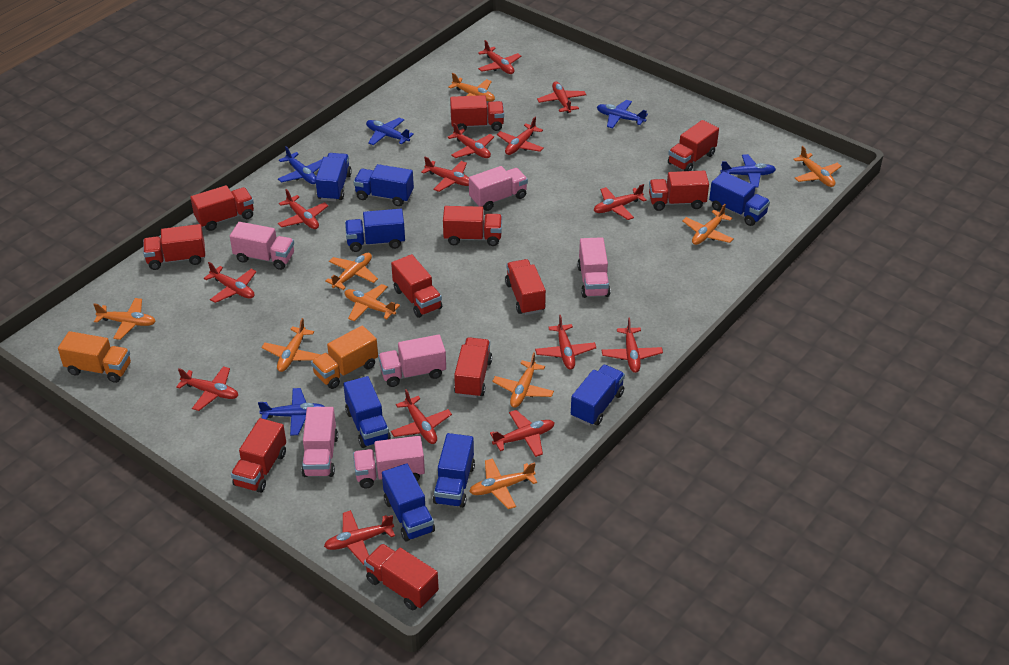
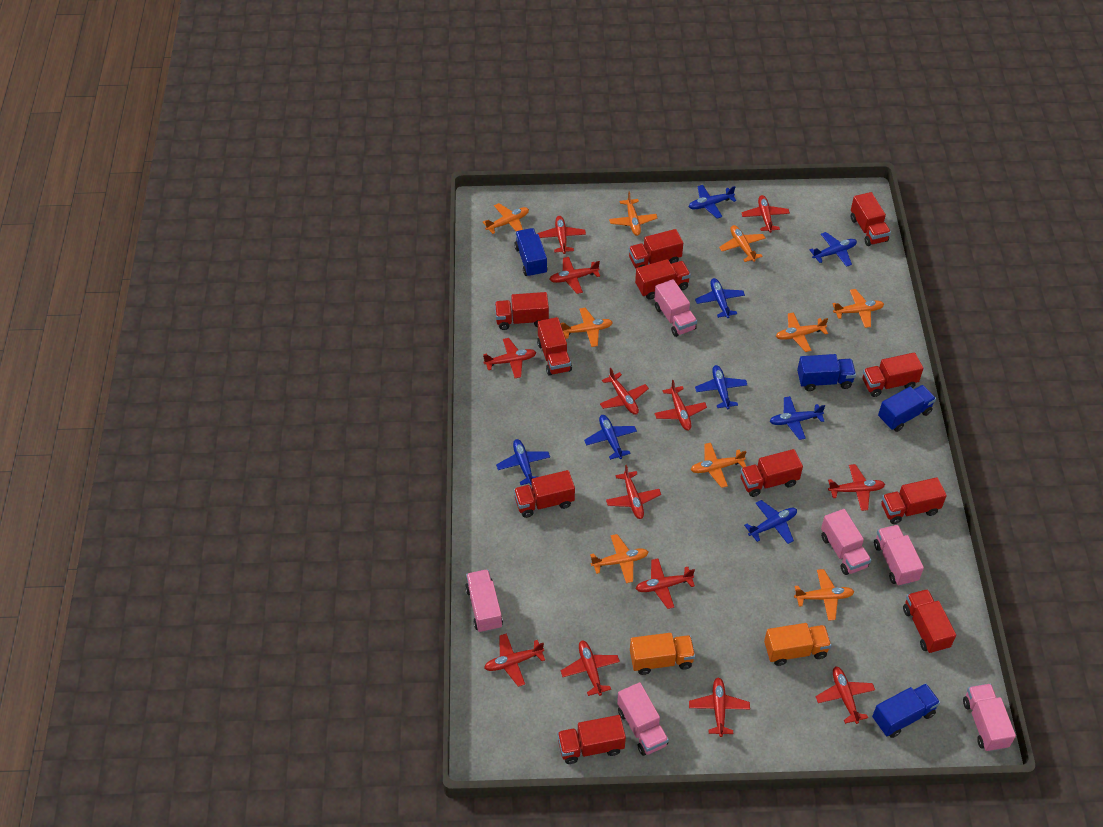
blue plane: [258,388,325,436] [278,146,322,184] [366,118,414,145] [597,100,648,128] [721,154,776,188] = 5 -> [496,439,550,485] [584,415,637,460] [689,185,737,218] [695,278,745,318] [695,365,747,409] [744,500,797,544] [769,396,825,440] [810,232,857,267] = 8
blue truck: [315,153,352,201] [343,376,391,448] [345,209,405,252] [354,164,414,206] [382,463,435,542] [433,433,475,508] [571,365,625,426] [709,172,770,226] = 8 -> [514,228,547,277] [797,354,856,391] [872,683,940,738] [878,385,936,432] = 4
red plane: [176,366,238,411] [204,262,256,303] [278,189,328,229] [324,510,395,565] [391,389,452,444] [421,157,469,192] [447,123,494,158] [478,40,522,74] [490,410,554,457] [497,117,544,155] [535,315,596,370] [537,81,586,113] [594,184,647,220] [602,317,663,373] = 14 -> [483,338,537,378] [484,633,545,687] [537,216,586,254] [549,257,600,294] [561,640,620,696] [600,368,649,415] [606,465,661,519] [636,558,695,609] [654,380,707,430] [689,677,750,737] [741,195,790,233] [815,666,875,724] [828,464,885,511] = 13

